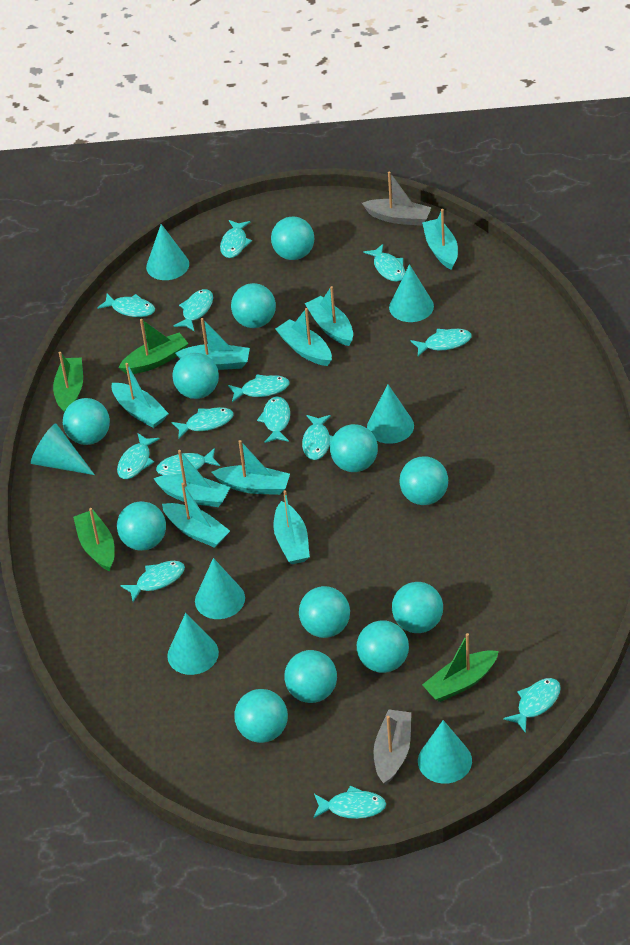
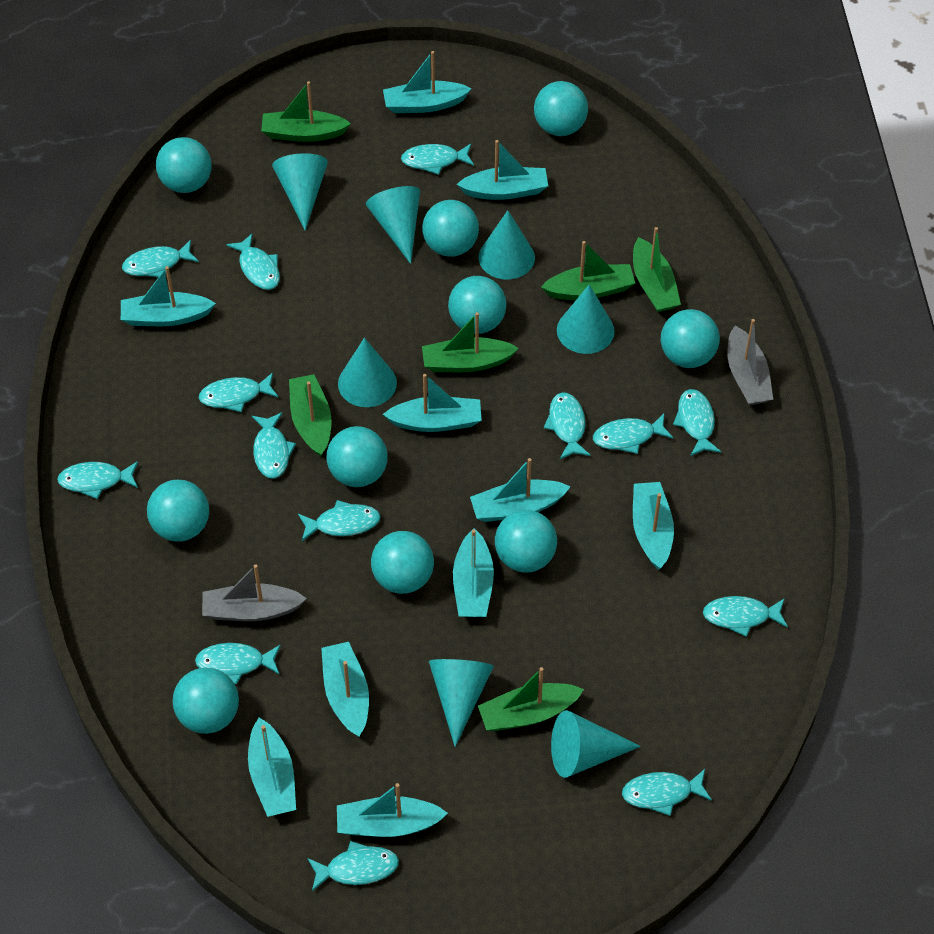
green boat: [53,352,83,412] [73,508,115,572] [118,319,189,374] [422,633,499,702] = 4 -> [261,81,351,142] [289,374,332,457] [422,312,519,372] [478,667,584,731] [541,241,635,300] [633,227,681,312] = 6
turquoise ball: [63,398,110,445] [117,501,166,551] [173,353,219,399] [231,283,276,328] [234,689,288,743] [271,217,314,260] [284,650,337,703] [299,586,350,638] [330,424,378,472] [357,620,409,673] [392,582,443,633] [399,456,448,505] = 12 -> [147,480,209,542] [156,137,212,193] [173,668,239,734] [327,426,388,487] [371,531,434,594] [422,200,479,257] [448,276,506,334] [495,510,557,573] [534,81,588,136] [661,309,720,368] = 10
turquoise boat: [112,363,169,428] [153,450,230,507] [162,483,230,548] [175,318,250,370] [212,440,290,495] [273,490,310,564] [275,308,332,366] [304,286,353,346] [422,209,458,270] = 9 -> [121,266,216,326] [248,718,296,817] [321,642,369,737] [337,783,448,837] [383,51,472,113] [383,374,482,432] [453,528,494,617] [457,140,548,200] [470,458,571,522] [633,482,674,569] = 10

